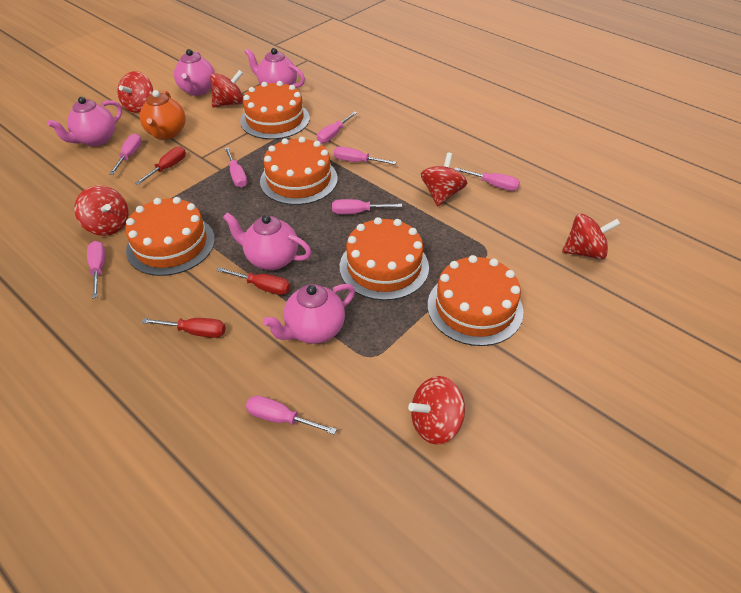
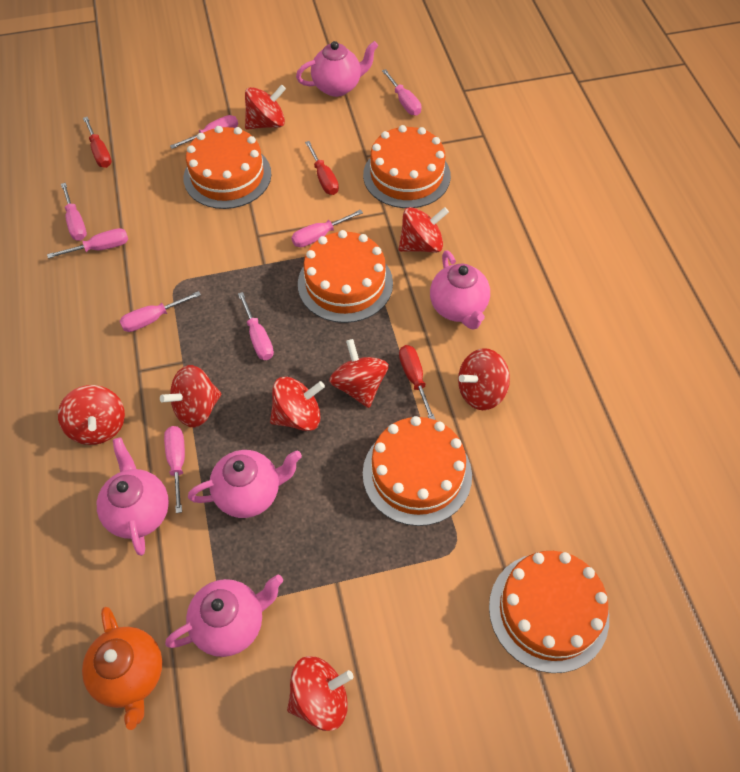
red spinning top: [74,185,128,236] [117,71,153,113] [210,70,243,107] [408,376,465,444] [421,152,467,206] [562,213,620,260] = 6 -> [58,385,125,445] [160,365,221,428] [245,85,286,130] [270,377,325,431] [287,656,353,731] [329,339,389,408] [399,207,449,253] [458,348,510,410] = 8

